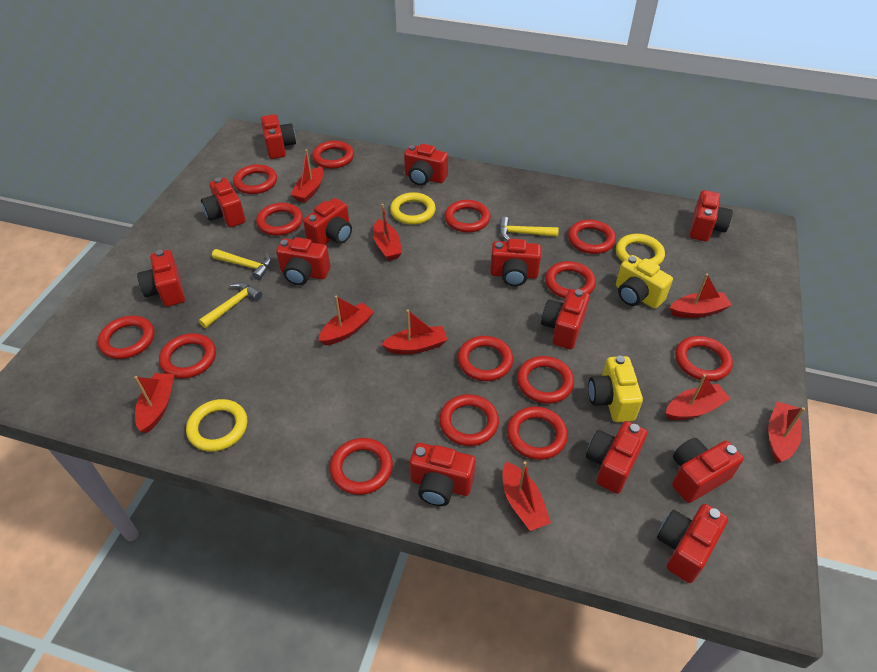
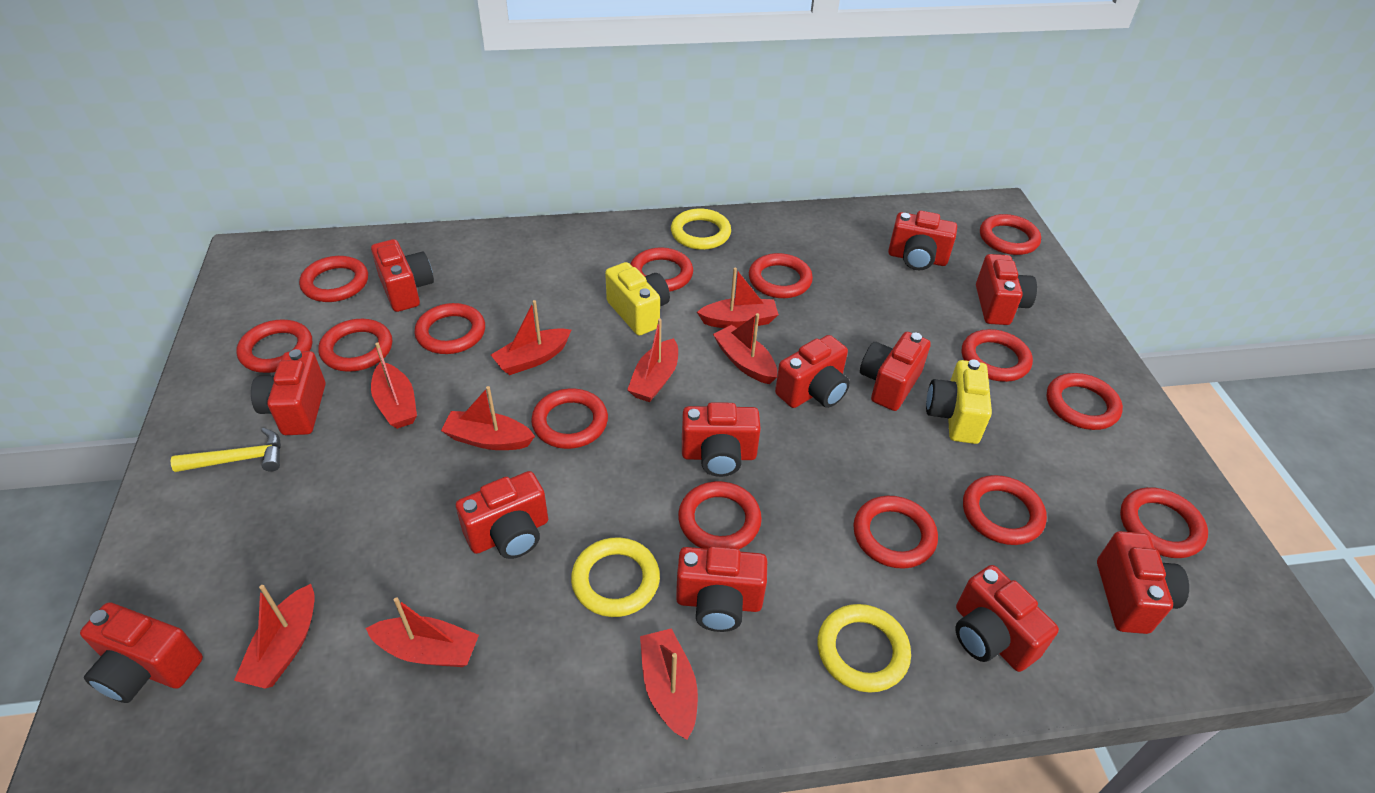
red camera: [137,250,185,307] [201,178,246,227] [261,114,296,159] [276,237,330,285] [303,198,352,245] [404,144,448,186] [410,443,476,506] [490,239,541,286] [541,289,590,349] [586,421,647,494] [657,504,728,583] [672,438,744,503] [690,190,733,241] = 13 -> [80,602,203,703] [251,349,326,435] [371,239,434,312] [456,471,548,559] [676,546,767,632] [682,402,761,477] [775,335,850,408] [860,332,931,411] [888,211,957,270] [955,565,1059,672] [976,254,1037,325] [1097,531,1189,634] = 12
yellow hammer: [199,282,262,328] [212,249,271,280] [499,217,559,241] = 3 -> [171,428,281,472] = 1

